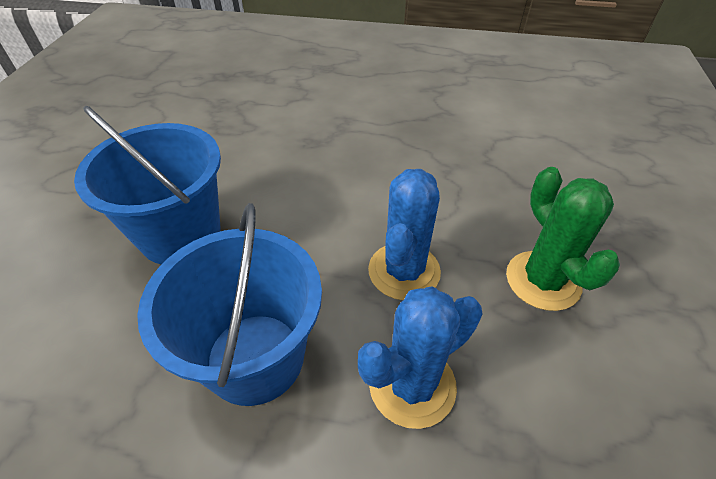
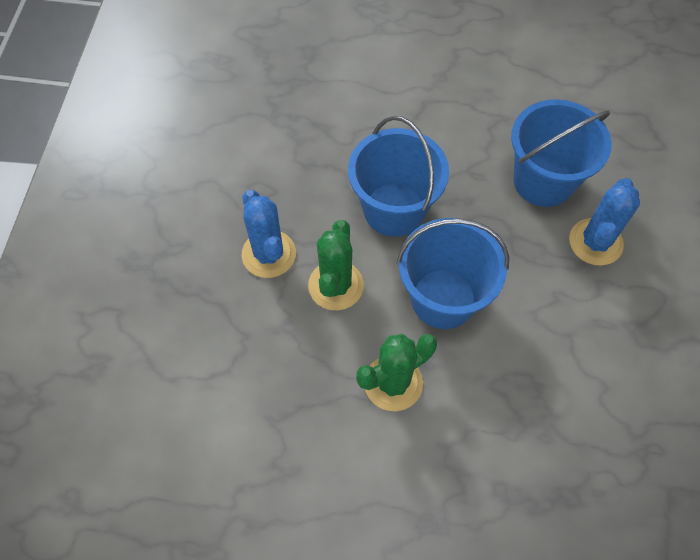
blue bucket: [74,106,221,265] [137,203,322,406] = 2 -> [348,116,449,237] [396,218,509,329] [511,100,612,207] = 3
green cactus: [506,167,620,311] = 1 -> [308,220,364,310] [356,334,437,411] = 2

